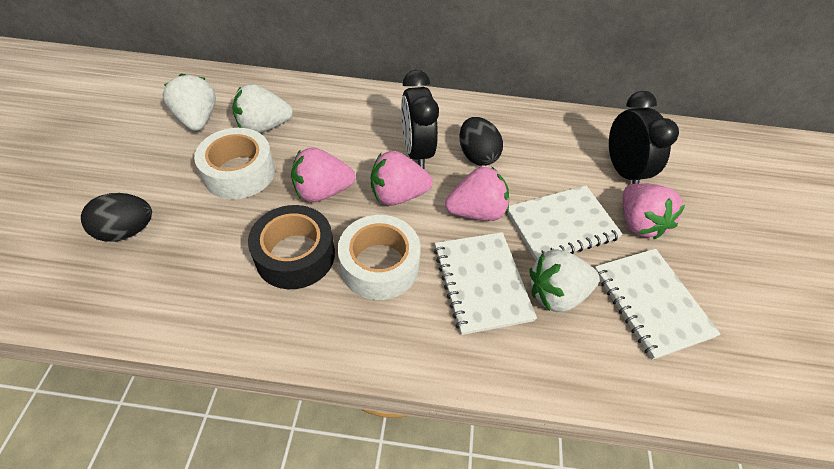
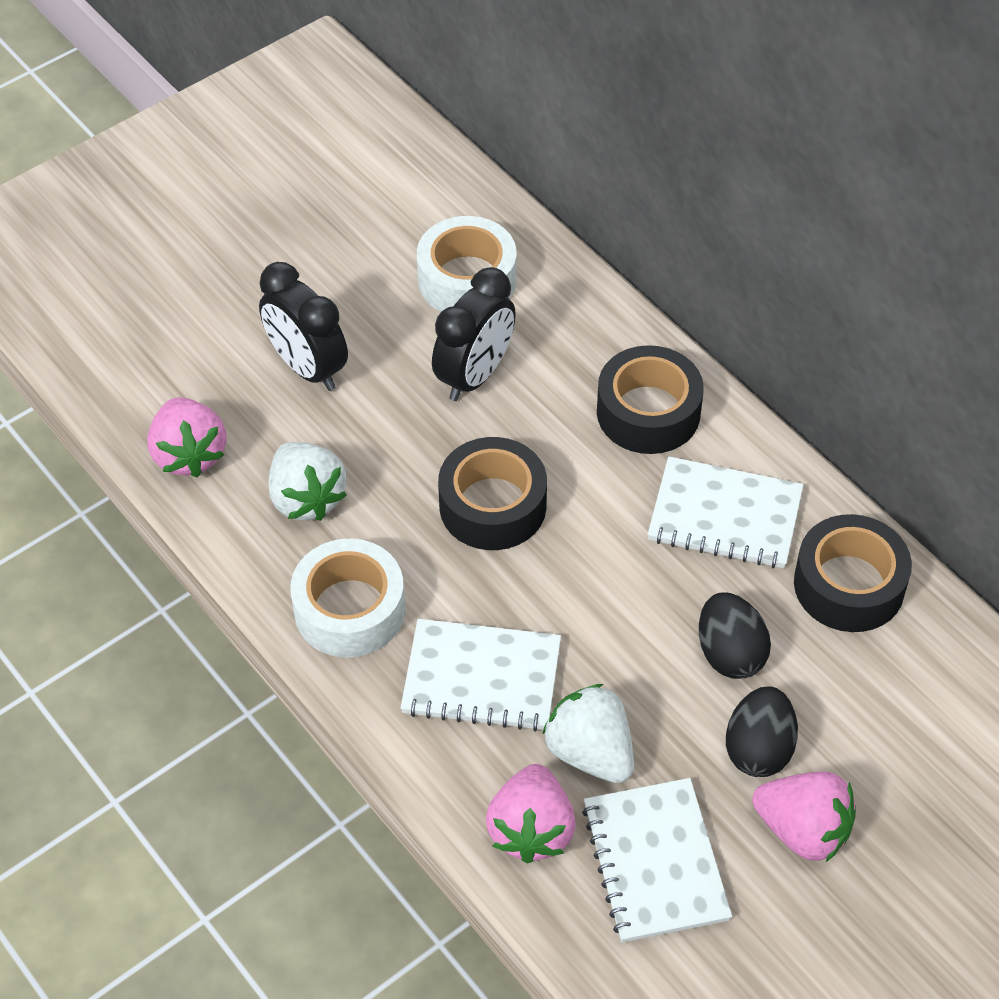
black tape: [248,205,335,289] = 1 -> [438,437,547,550] [597,345,704,454] [794,514,912,632] = 3
pink strawberry: [291,147,356,202] [371,151,433,206] [445,166,509,221] [623,183,685,239] = 4 -> [147,397,226,477] [486,764,576,864] [752,771,856,862] = 3
white strawberry: [162,73,216,131] [232,84,293,133] [529,249,599,312] = 3 -> [268,442,347,521] [543,684,634,783] = 2

